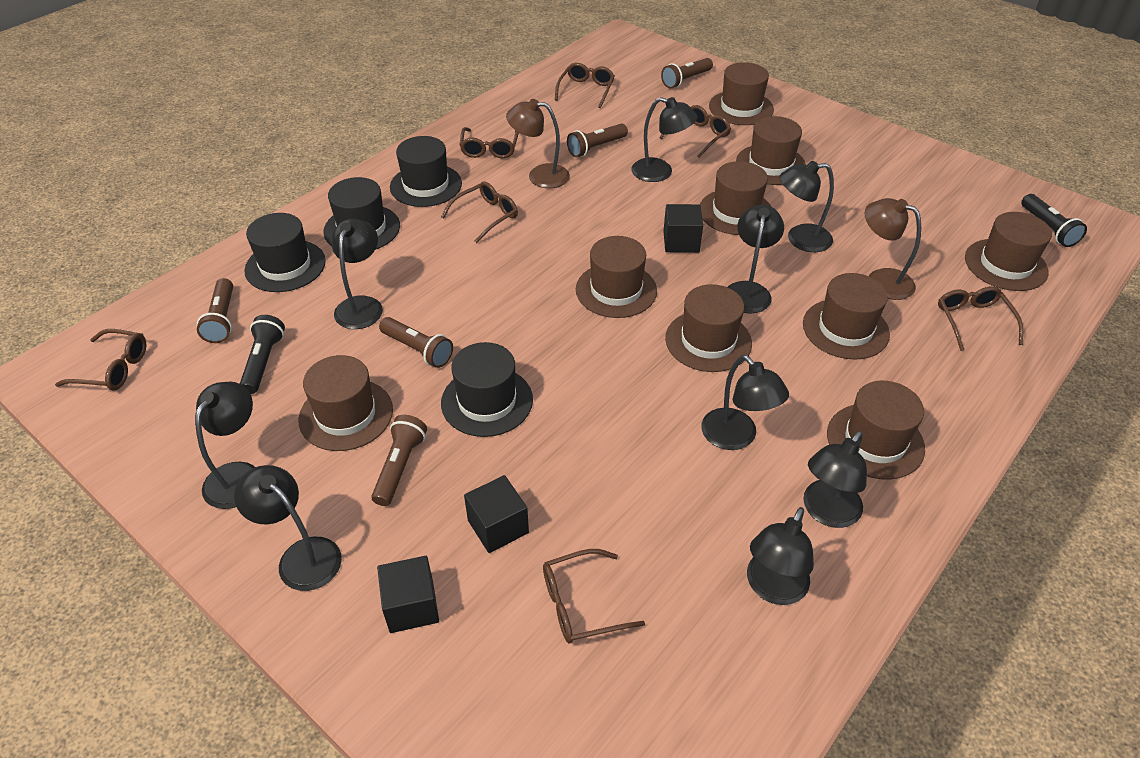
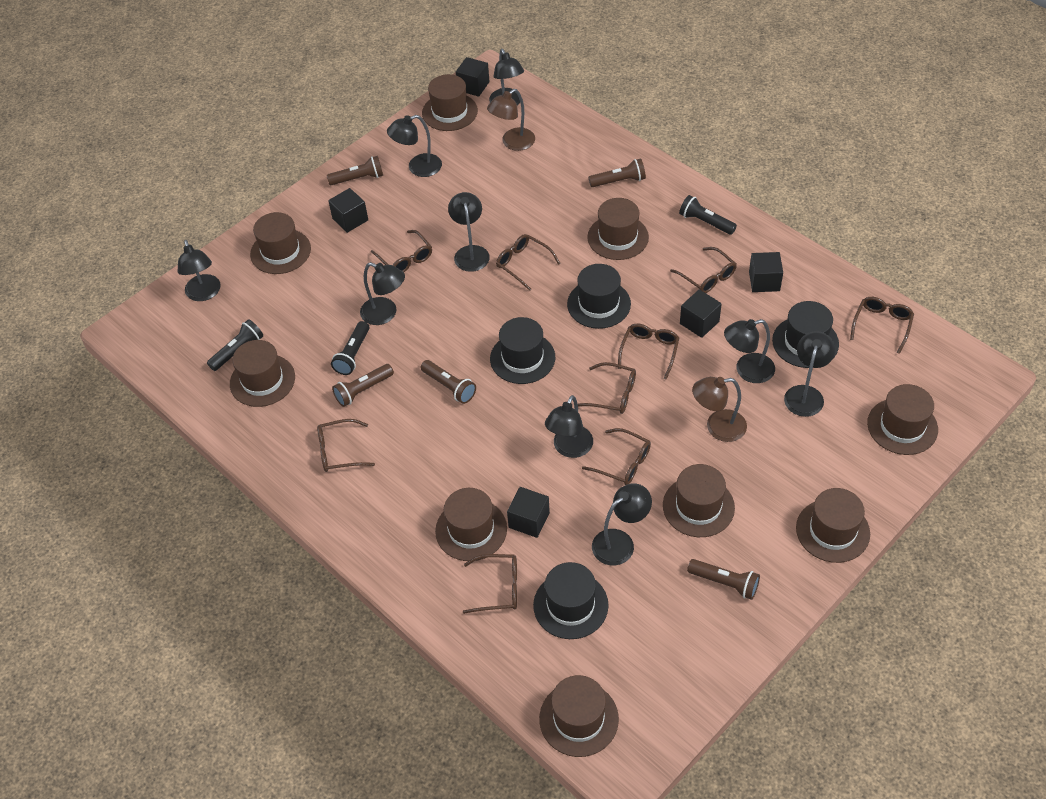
black cube: [377,556,439,633] [464,475,529,553] [663,204,703,253] = 3 -> [328,188,368,233] [456,57,490,97] [507,487,550,538] [680,289,722,338] [749,252,783,292] = 5
black flashlight: [240,315,285,394] [1021,194,1087,247] = 2 -> [207,319,263,371] [331,321,369,375] [679,195,737,235] = 3
brown glasses: [55,329,146,390] [441,181,518,243] [460,127,519,158] [543,549,645,643] [555,63,615,108] [660,105,731,158] [938,286,1023,351] = 7 -> [317,419,375,472] [371,230,432,272] [463,554,517,614] [496,234,560,291] [578,362,636,414] [582,428,651,485] [618,324,679,380] [670,247,737,293] [850,297,914,354] = 9

